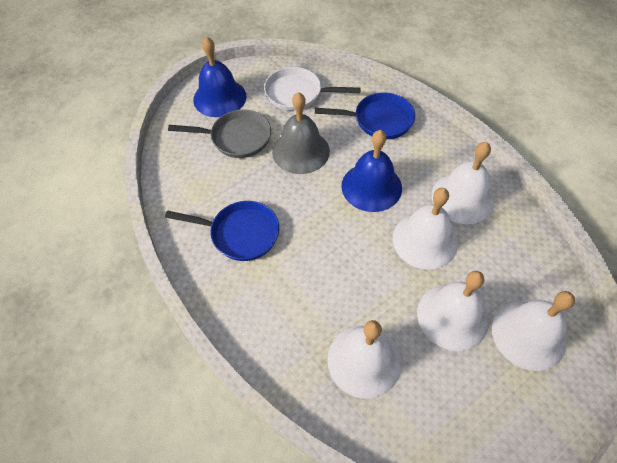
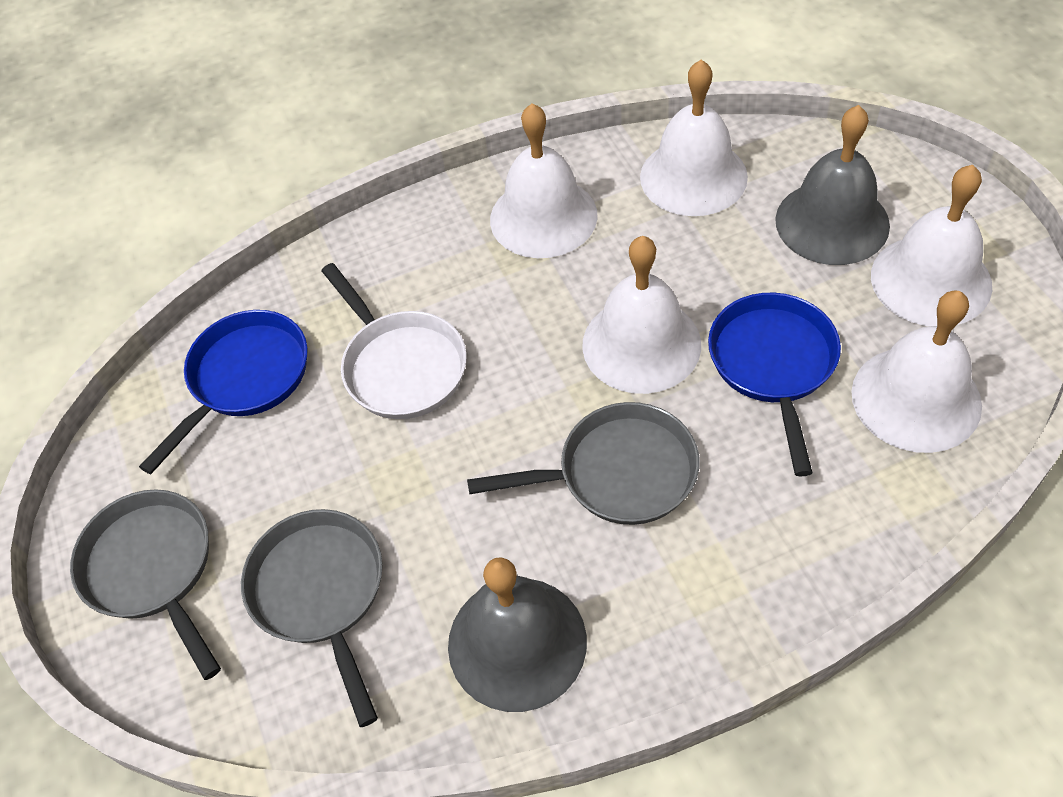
blue bell: [193,36,247,117] [342,130,402,212] = 2 -> none = 0
grey bell: [272,92,330,174] = 1 -> [448,557,587,712] [775,105,890,265] = 2
grey pan: [168,110,271,158] = 1 -> [70,489,221,680] [241,509,383,727] [467,402,699,525] = 3

